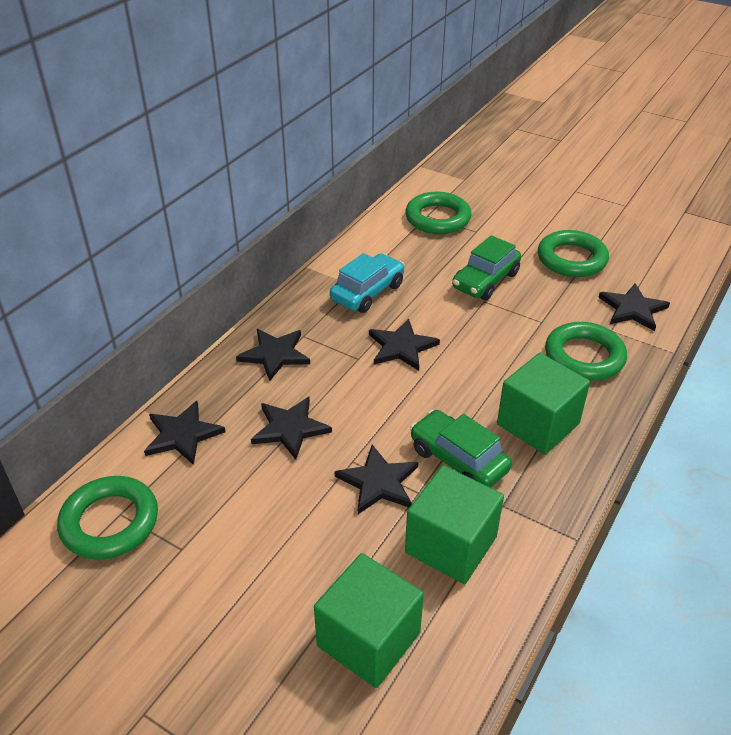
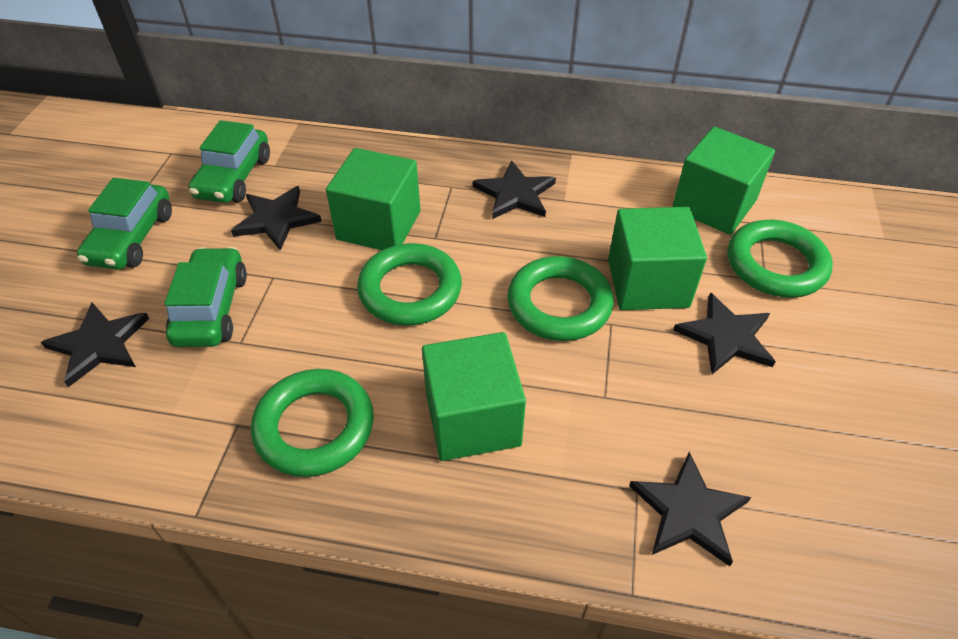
black star: [144,401,225,465] [236,329,310,381] [251,397,332,460] [334,445,418,514] [369,318,440,371] [598,283,670,331] = 6 -> [41,302,149,387] [231,186,322,251] [473,161,556,219] [629,452,751,566] [673,292,776,374] = 5
green car: [410,410,512,488] [452,235,521,300] = 2 -> [77,178,172,270] [164,247,247,347] [189,120,270,203] = 3
green cube: [314,553,424,688] [405,465,504,584] [497,353,590,455] = 3 -> [326,148,420,250] [422,332,526,461] [608,207,707,310] [672,127,775,235] = 4
turquoise car: [330,253,405,313] = 1 -> none = 0

